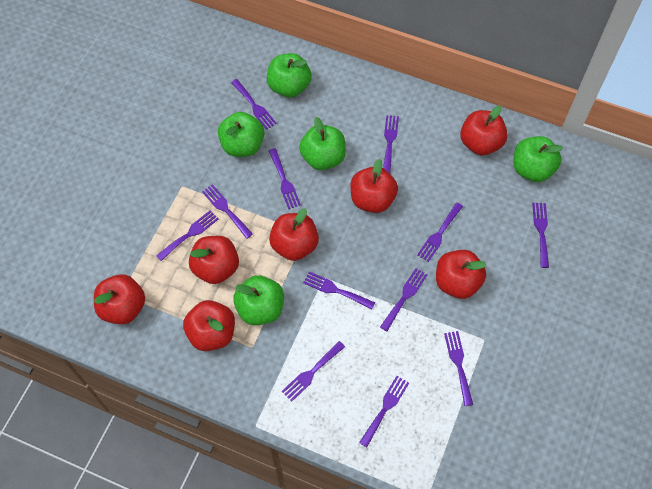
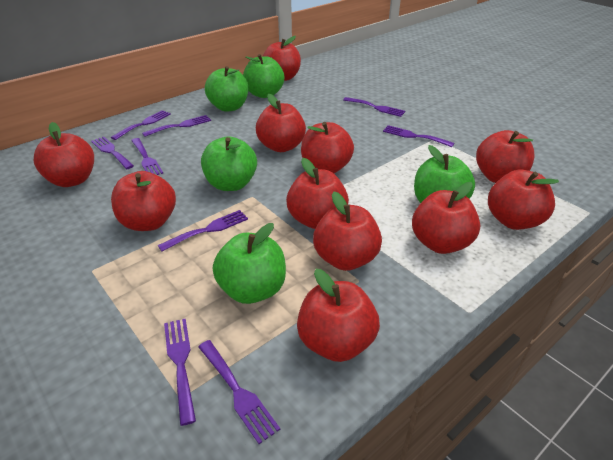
purple fork: [156,210,219,261] [202,184,253,239] [231,79,277,130] [269,148,301,209] [282,341,345,402] [303,271,375,310] [359,376,409,447] [380,268,427,331] [383,115,399,173] [417,202,463,262] [444,331,473,406] [532,203,549,268] = 12 -> [91,136,134,169] [111,110,171,140] [131,138,163,175] [142,115,211,137] [158,210,248,251] [164,318,196,426] [198,340,280,444] [343,97,405,117] [383,125,454,147] = 9
red apple: [94,274,145,324] [183,300,235,351] [189,236,239,284] [269,208,319,261] [350,159,398,213] [436,250,486,299] [460,106,508,155] = 7 -> [33,122,94,187] [111,171,176,231] [256,94,306,152] [263,36,301,81] [286,158,349,229] [297,269,380,362] [301,122,354,173] [313,192,382,271] [412,182,480,254] [476,130,535,183] [488,170,559,230] = 11

